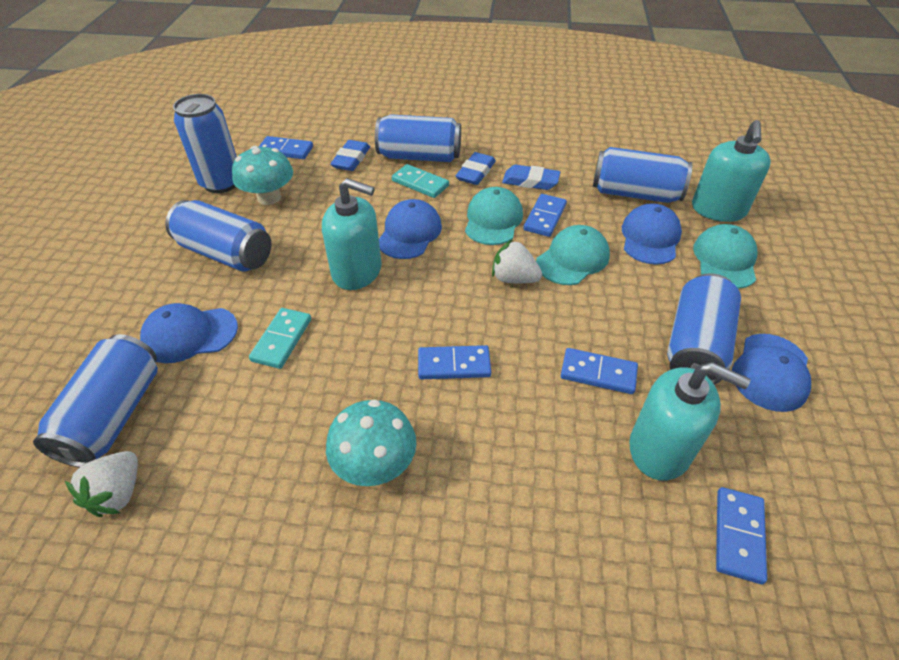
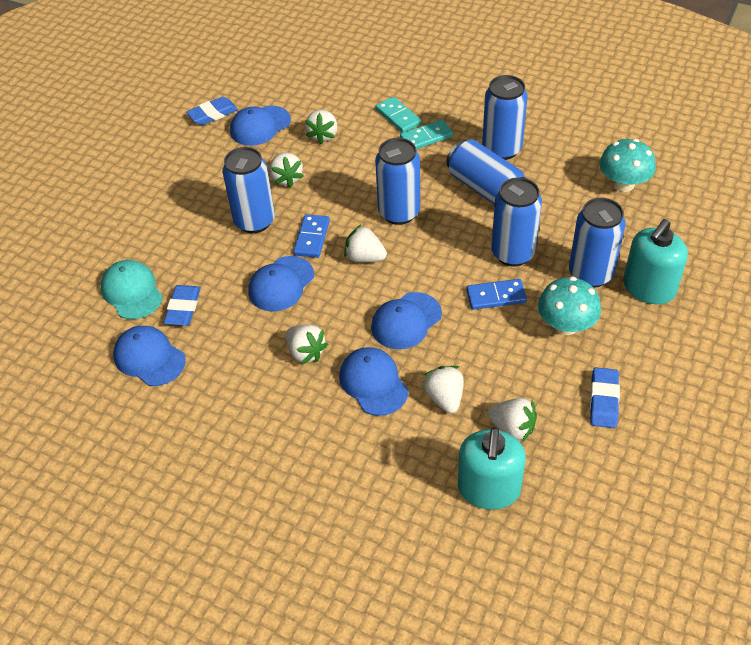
blue cap: [140,303,238,363] [379,199,442,259] [622,203,682,265] [732,334,811,412] = 4 -> [113,326,186,386] [230,106,291,146] [248,256,314,312] [339,347,408,416] [371,292,442,349] = 5
blue domino: [259,136,313,159] [418,345,491,379] [523,194,567,237] [561,348,638,394] [716,487,767,584] = 5 -> [293,214,330,258] [466,279,527,310] = 2
turquoise cap: [465,187,523,245] [536,225,610,285] [693,224,757,289] = 3 -> [101,260,163,319] = 1
turquoise soap dispenser: [322,178,382,290] [629,362,750,481] [692,120,771,222] = 3 -> [458,427,526,510] [623,219,688,304] = 2
white strawberry: [65,451,138,517] [492,239,542,283] = 2 -> [269,152,304,188] [286,324,328,364] [305,110,338,144] [344,225,387,262] [423,366,464,414] [487,398,537,442] = 6

